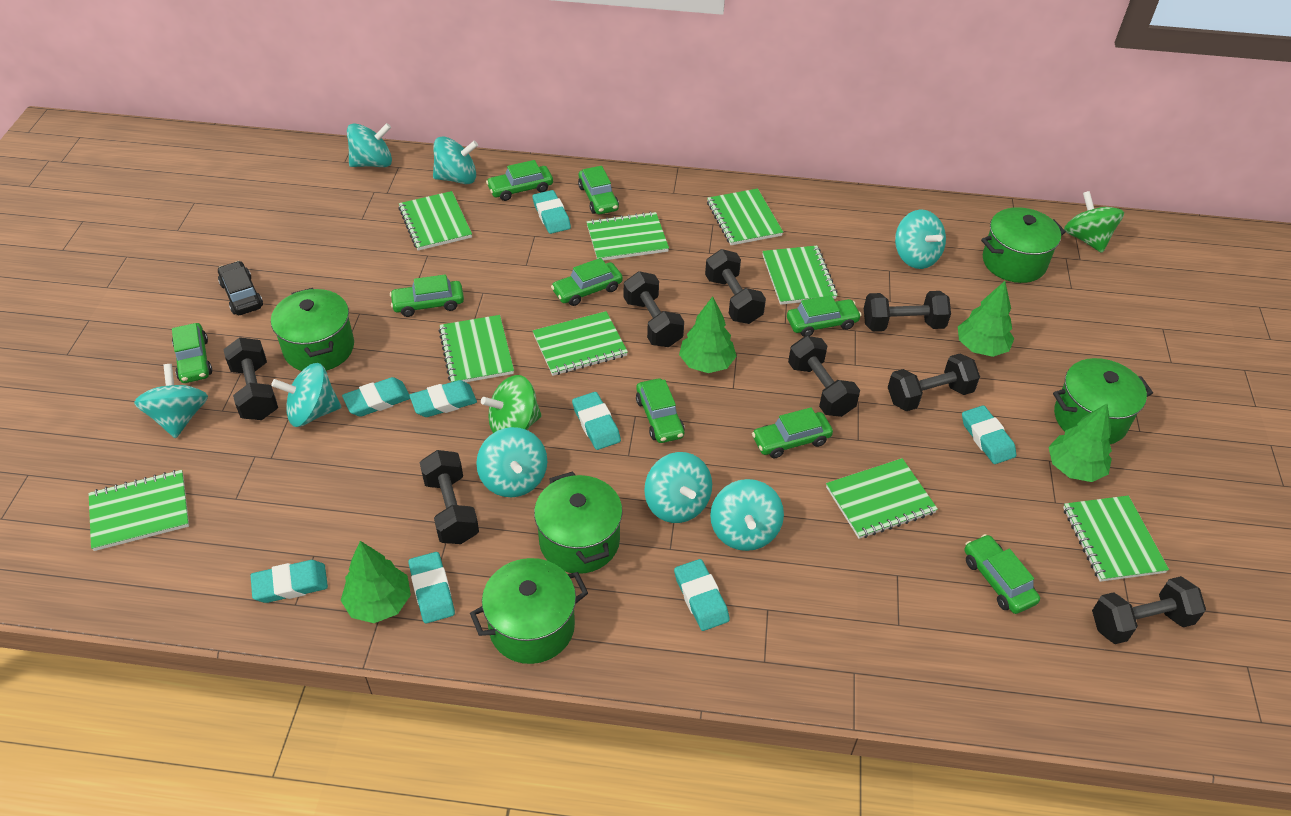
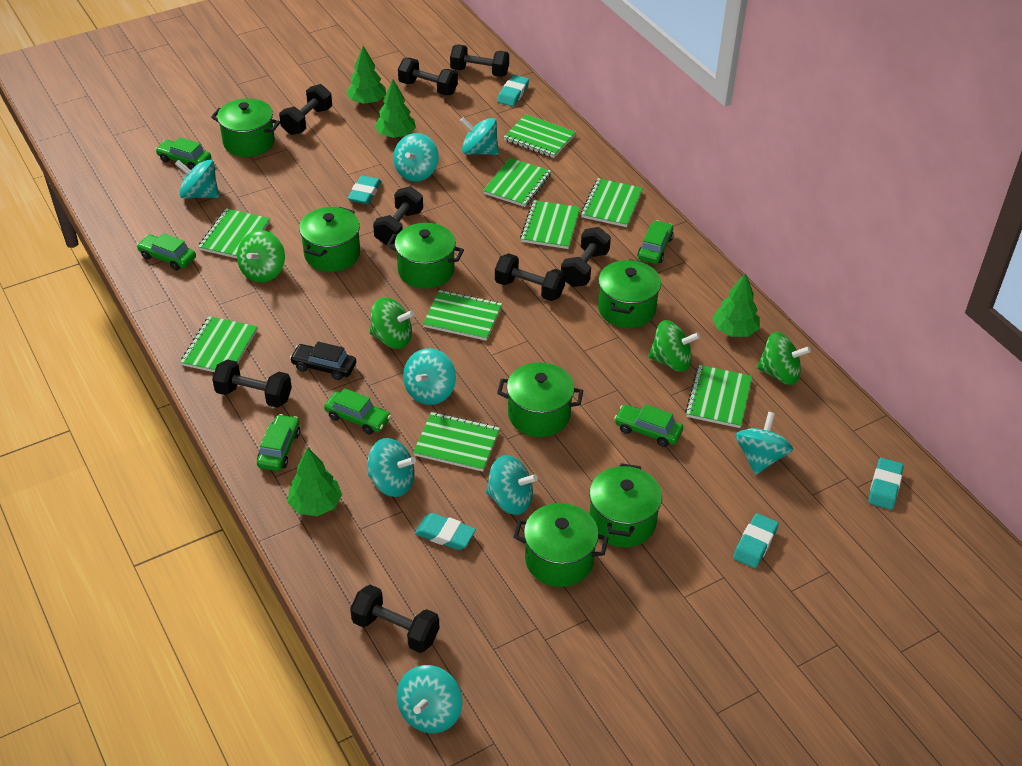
green car: [172,323,212,383] [390,274,464,317] [486,160,553,201] [551,258,623,306] [578,166,619,214] [636,378,685,443] [752,408,833,458] [787,295,862,337] [964,534,1040,614] = 9 -> [137,233,196,270] [155,137,211,170] [257,414,300,471] [324,388,391,435] [614,404,683,447] [637,220,673,264] = 6
green pot: [271,288,354,371] [470,558,588,664] [534,471,623,574] [981,207,1066,283] [1053,358,1153,444] = 5 -> [211,98,280,157] [299,207,360,272] [387,223,464,289] [497,362,583,437] [513,503,608,587] [589,463,662,548] [598,259,661,328] = 7
green spinning top: [481,375,542,433] [1064,191,1124,253] = 2 -> [237,230,285,283] [370,298,415,349] [648,320,700,372] [757,332,811,385] = 4
turquoise eraser: [250,560,328,603] [342,377,410,417] [409,380,477,417] [409,552,455,623] [532,190,571,234] [572,392,621,450] [674,559,730,631] [962,405,1016,464] = 8 -> [348,176,382,204] [415,513,476,550] [497,75,529,106] [733,513,779,568] [868,458,904,510] = 5

